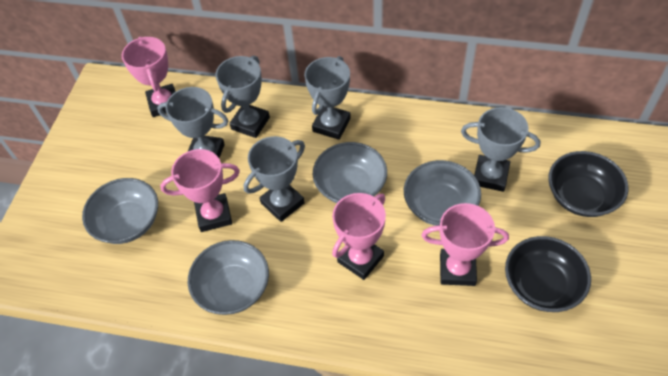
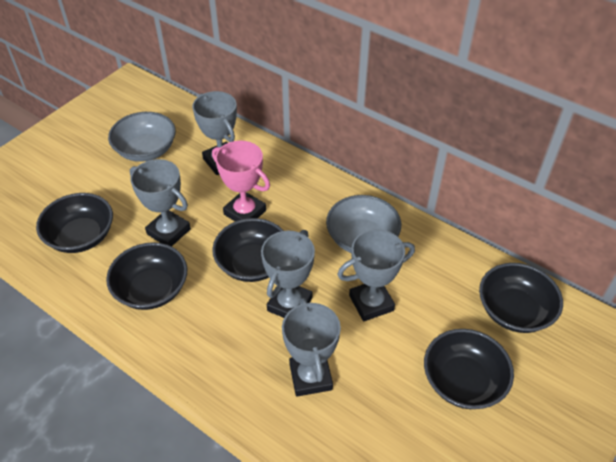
black bowl: [505,236,591,312] [548,151,629,217] = 2 -> [36,193,113,253] [106,242,187,310] [212,218,284,282] [424,329,514,409] [479,263,563,333] = 5
grey bowl: [82,178,158,244] [188,240,269,315] [313,142,387,203] [404,160,481,226] = 4 -> [108,112,176,162] [326,195,401,253] = 2
pink trophy: [122,36,176,117] [160,149,240,232] [332,193,386,280] [422,203,509,286] = 4 -> [212,141,270,222] = 1

